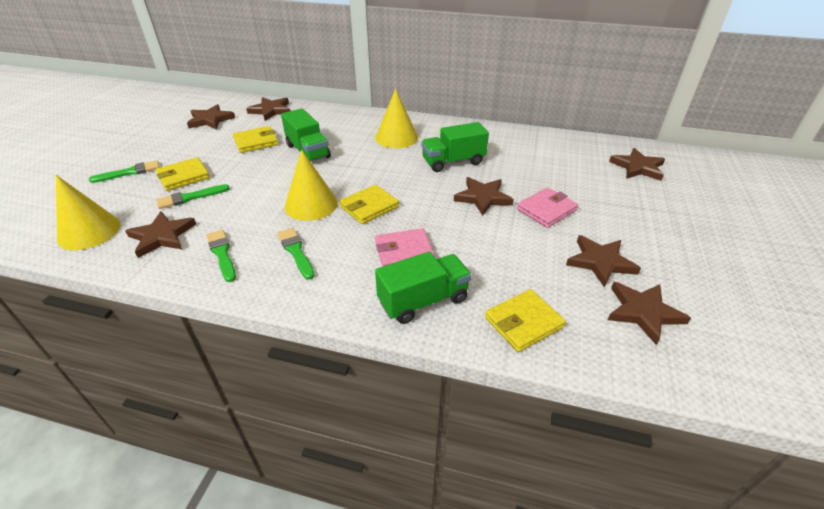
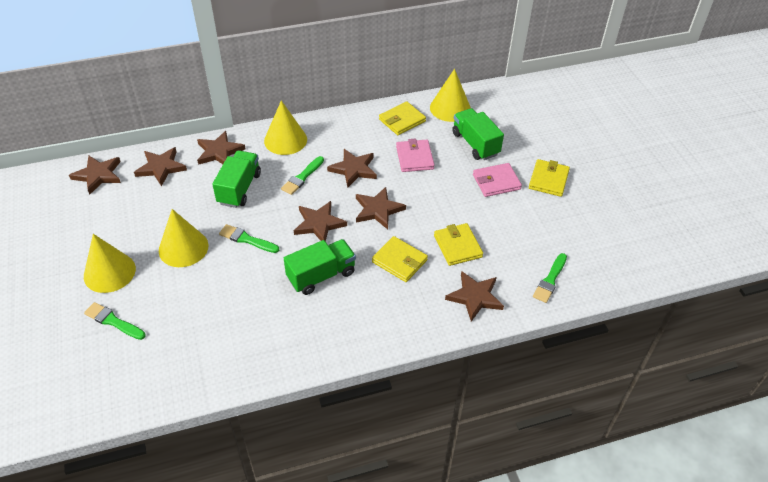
yellow cone: [56,175,121,250] [285,150,338,221] [375,89,418,148] = 3 -> [84,234,136,293] [159,209,208,267] [264,101,307,155] [430,69,471,122] = 4

